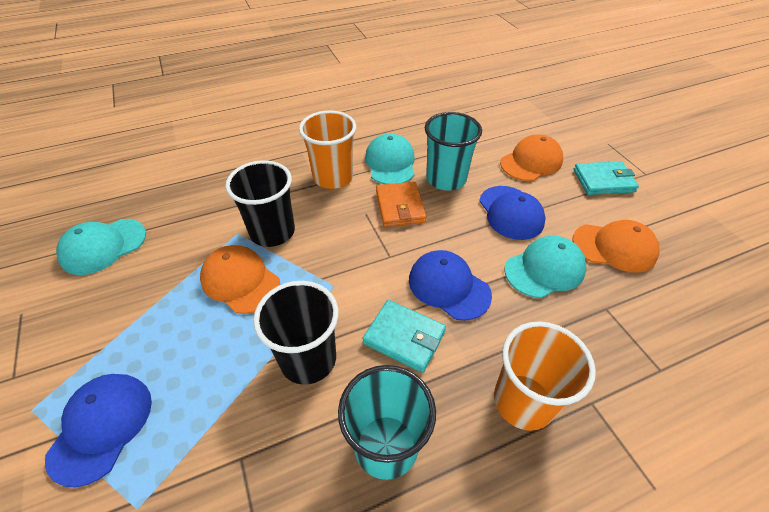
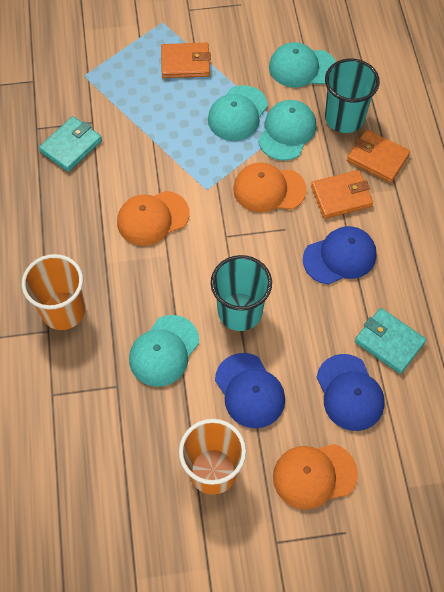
black cup: [225,160,295,247] [253,281,339,385] = 2 -> none = 0
orange wallet: [376,182,427,227] = 1 -> [161,43,211,78] [311,170,373,219] [347,129,410,183] = 3
turquoise cap: [56,219,146,275] [365,133,415,184] [505,236,587,298] = 3 -> [129,315,199,387] [208,85,268,141] [258,100,316,160] [269,42,336,88] = 4

